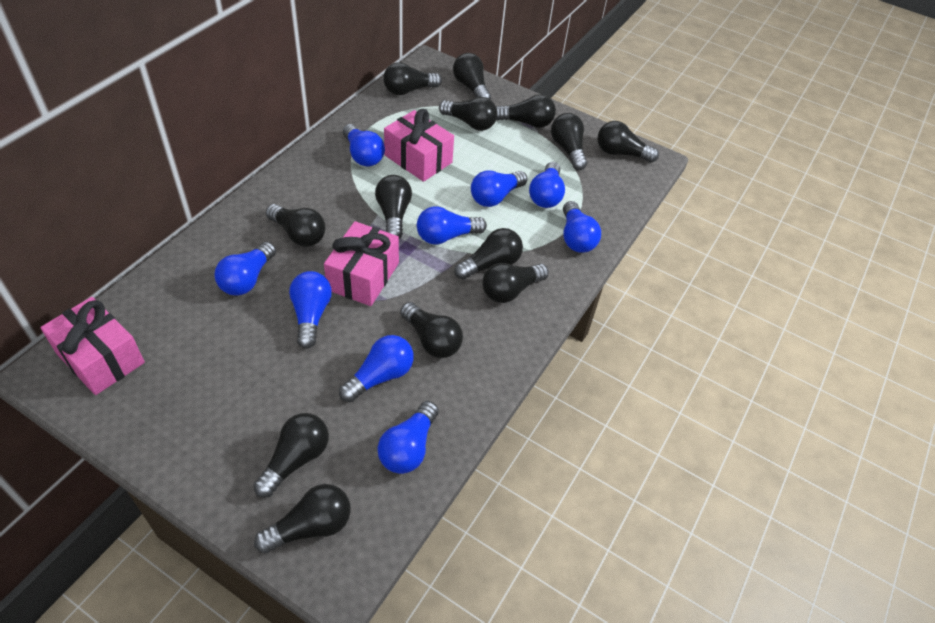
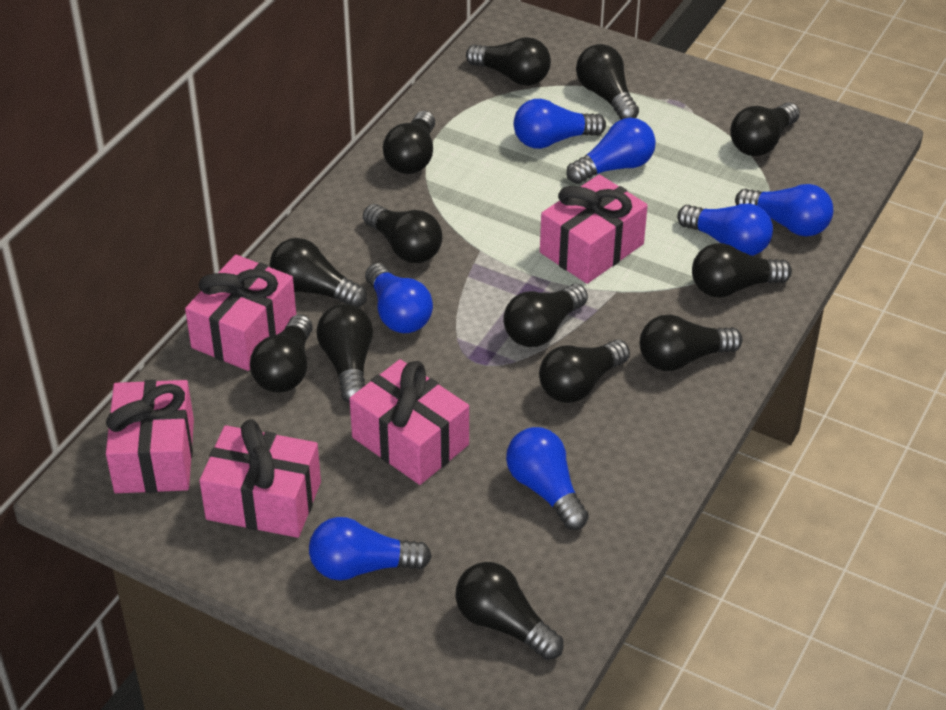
blue light bulb: [214,242,276,296] [289,271,332,348] [339,335,414,402] [343,124,385,166] [377,401,439,474] [417,206,487,244] [471,171,527,207] [529,162,565,208] [563,201,601,253] = 9 -> [309,517,432,581] [365,263,433,333] [506,427,589,530] [514,99,606,149] [566,118,656,184] [677,204,773,256] [735,184,833,237] = 7
pink gift: [40,297,145,395] [324,221,399,306] [384,109,454,182] = 3 -> [106,380,194,493] [185,255,296,371] [199,419,321,538] [349,359,469,485] [540,174,648,284] = 5

